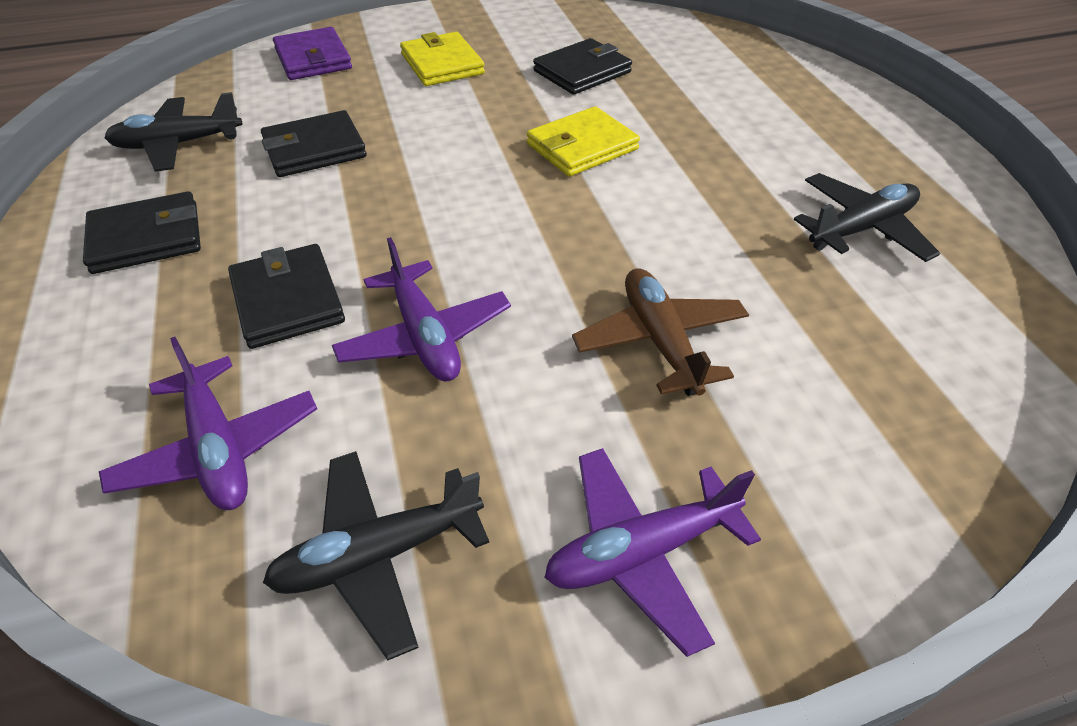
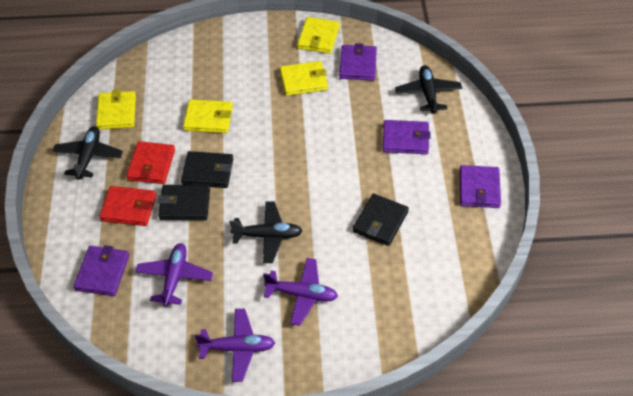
black wallet: [83,191,201,274] [228,244,345,349] [261,110,367,177] [533,38,632,95] = 4 -> [158,185,210,220] [181,151,233,188] [353,194,409,246] = 3
brown plane: [572,268,749,396] = 1 -> none = 0
purple wallet: [273,27,352,80] = 1 -> [74,245,129,296] [339,43,377,80] [383,120,430,154] [460,165,501,208] = 4
red wallet: none = 0 -> [100,186,156,226] [126,141,175,184] = 2
yellow wallet: [400,32,485,86] [527,106,640,177] = 2 -> [96,90,136,130] [183,99,233,133] [280,61,328,96] [297,17,340,54] = 4

